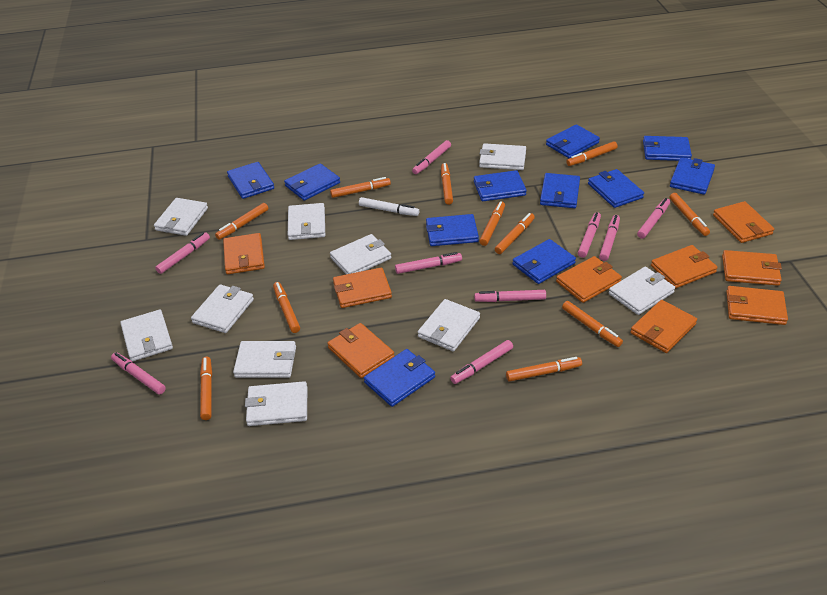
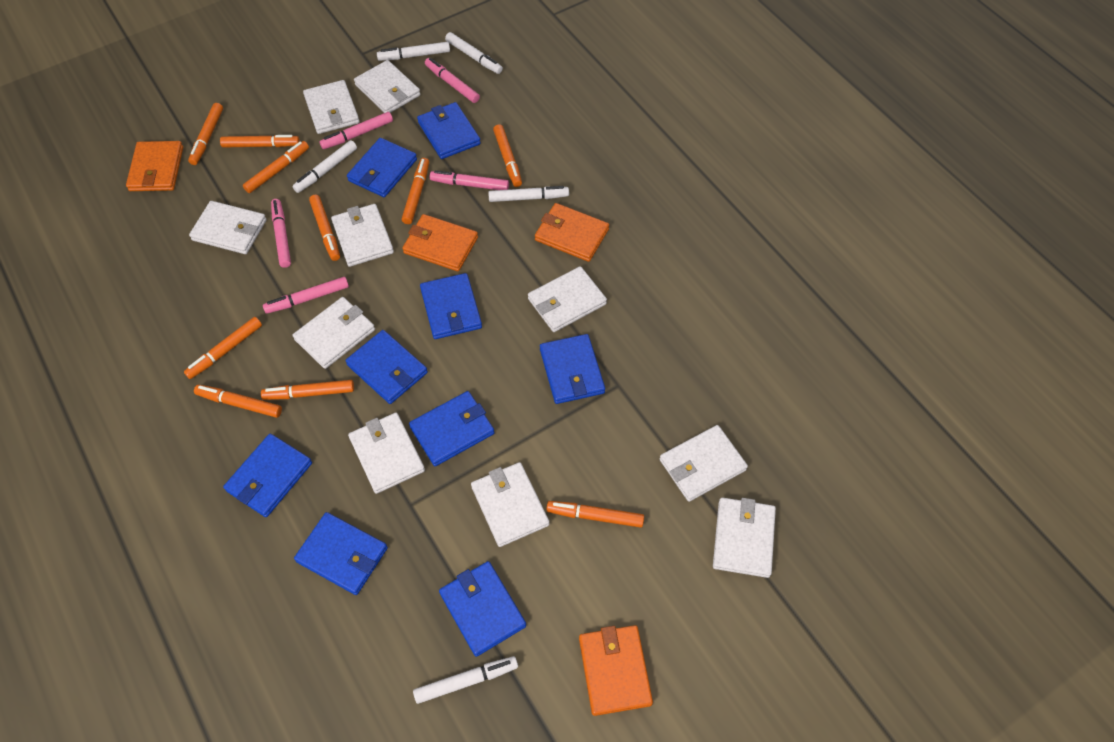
blue wallet: [227,162,274,199] [284,163,340,201] [364,349,435,407] [426,214,479,246] [474,170,527,201] [513,239,576,284] [540,173,580,208] [546,124,600,158] [588,169,644,208] [643,136,692,161] [670,158,715,195] = 11 -> [223,433,312,517] [294,512,388,595] [345,330,428,404] [347,138,417,197] [409,391,495,466] [417,102,481,159] [420,273,482,339] [439,561,526,657] [540,334,605,404] = 9
orange marker: [200,357,212,420] [215,203,268,240] [273,282,300,333] [330,177,391,198] [441,163,453,205] [479,201,505,246] [495,213,535,254] [506,357,582,382] [562,301,623,347] [566,141,618,166] [670,193,710,236] = 11 -> [184,317,262,379] [188,103,223,165] [194,385,282,418] [220,135,300,147] [243,141,309,193] [261,380,354,400] [309,195,340,261] [402,158,429,224] [493,124,522,187] [546,501,644,528] = 10
orange wallet: [223,233,265,274] [327,323,394,378] [333,268,392,308] [556,256,622,303] [630,300,697,353] [651,245,718,288] [713,201,774,243] [722,250,782,286] [726,286,788,325] = 9 -> [126,141,183,191] [402,214,478,271] [535,203,609,262] [579,625,653,716] = 4
pink marker: [111,352,166,395] [155,232,210,274] [395,252,462,274] [412,140,451,174] [450,340,513,384] [474,290,546,302] [578,212,601,258] [599,215,620,261] [637,198,670,239] = 9 -> [263,277,349,314] [271,199,291,268] [320,112,393,149] [425,58,480,103] [430,170,509,190] = 5
white marker: [359,197,419,216] = 1 -> [292,140,357,193] [377,42,450,61] [413,656,518,704] [445,32,503,74] [488,186,569,202] = 5

